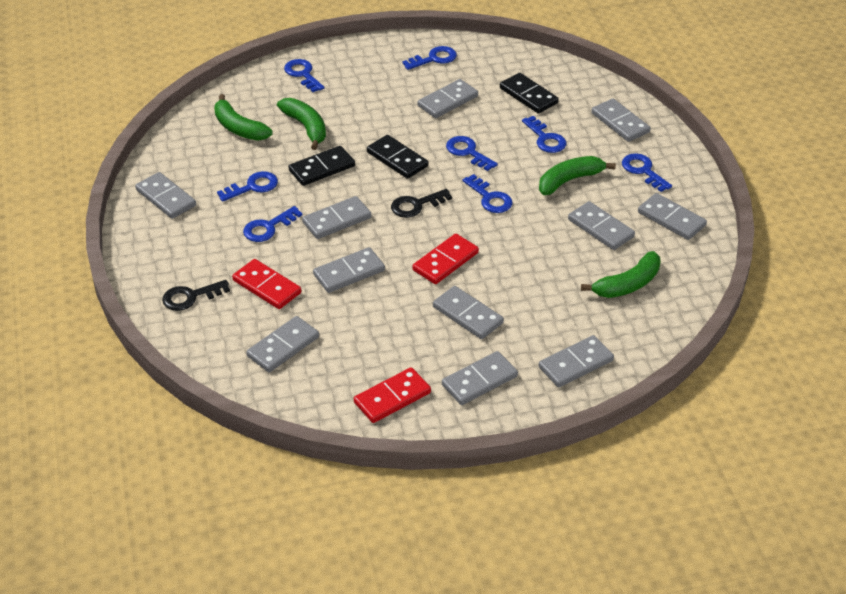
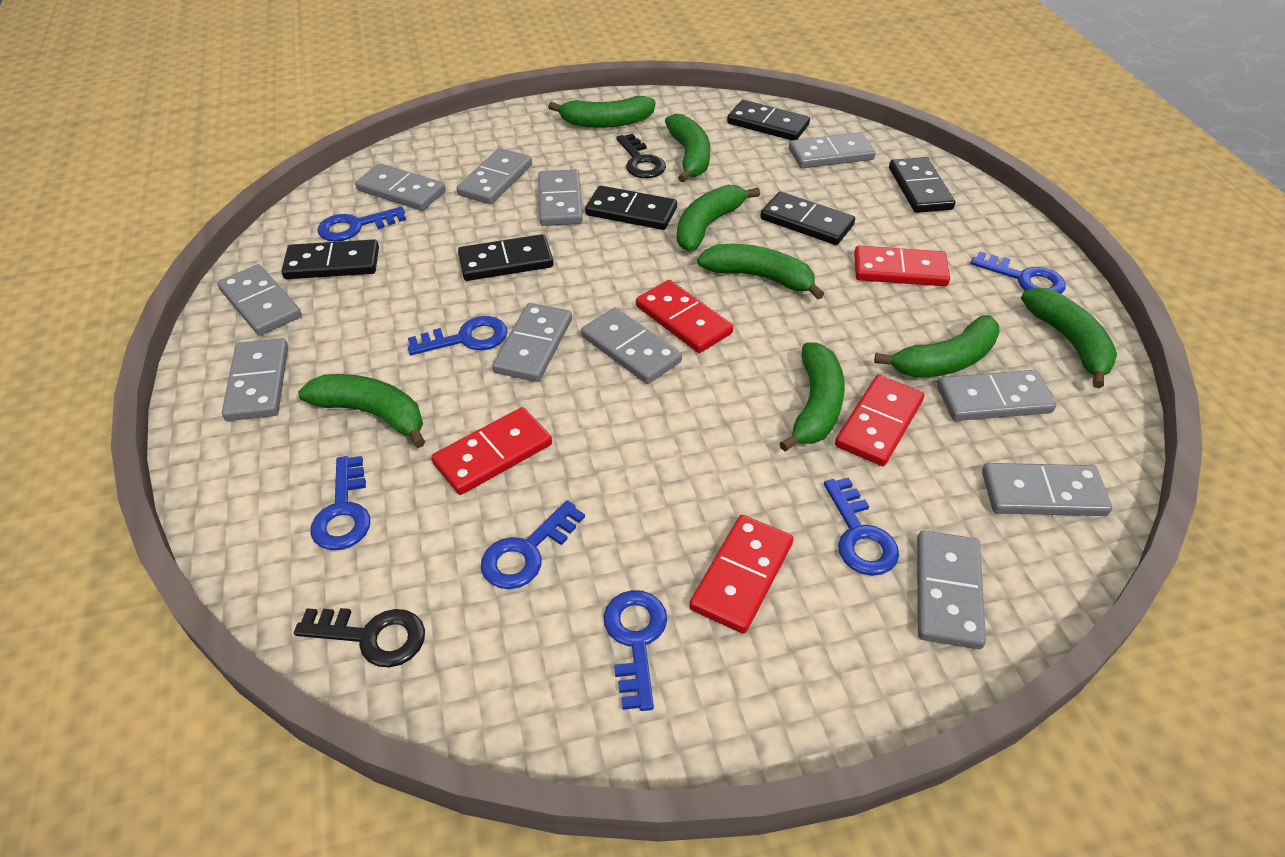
black domino: [288,146,355,186] [367,135,428,179] [500,73,559,114] = 3 -> [282,239,379,279] [458,234,554,281] [585,186,677,230] [727,100,810,140] [760,192,855,245] [889,157,955,213] = 6
blue key: [217,171,278,202] [243,206,302,242] [284,59,324,92] [402,46,457,70] [446,136,498,171] [462,174,513,213] [522,116,566,153] [622,153,672,192] = 8 -> [310,456,370,550] [317,207,406,242] [408,316,508,355] [481,500,585,589] [603,590,667,711] [824,477,899,576] [971,251,1066,294] = 7
green banana: [214,94,273,140] [277,98,326,150] [539,156,616,195] [581,251,660,298] = 4 -> [298,374,425,448] [548,96,656,128] [665,114,710,183] [677,185,760,252] [697,244,824,299] [779,342,845,452] [874,315,1000,378] [1021,288,1117,388] = 8
red domino: [232,259,301,309] [354,367,431,423] [412,234,479,284] = 3 -> [431,407,552,495] [636,280,733,353] [689,515,793,634] [835,375,924,466] [854,246,950,286] = 5

